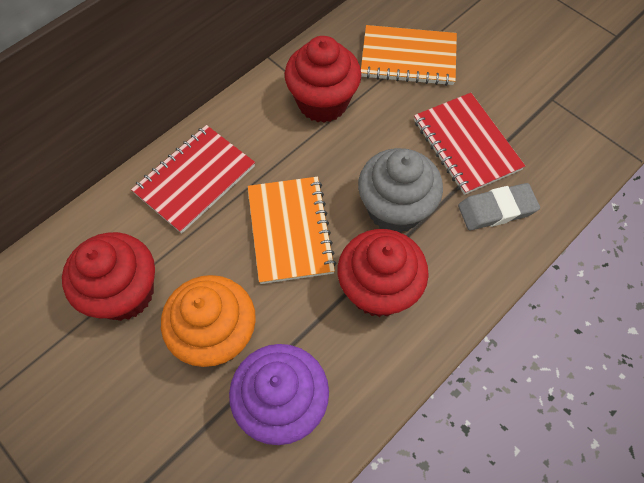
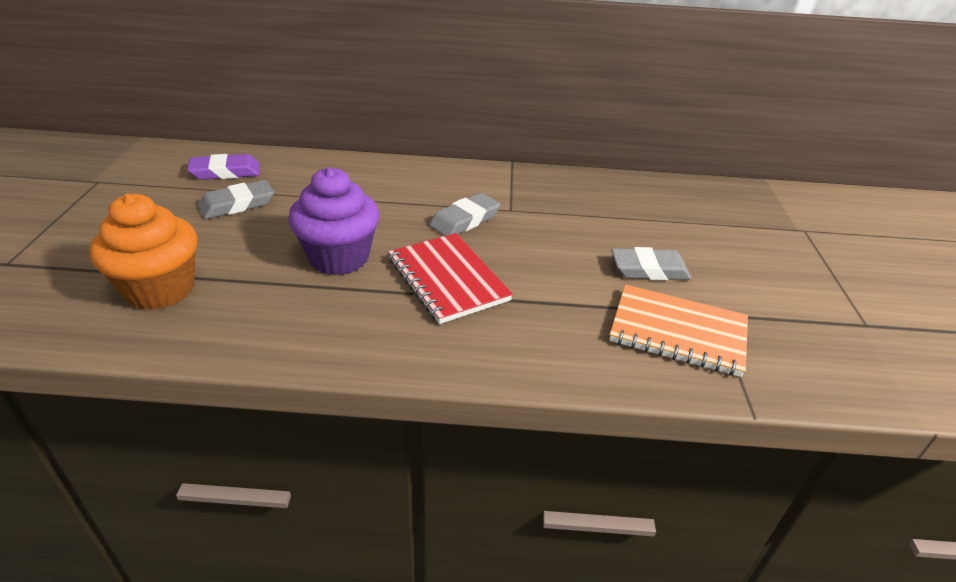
grey cupcake: [358,148,443,233] = 1 -> none = 0
grey eraser: [458,183,540,230] = 1 -> [198,180,274,219] [429,193,500,236] [611,247,692,280] = 3
orange notebook: [248,177,336,284] [361,25,457,86] = 2 -> [609,284,748,377] = 1
purple eraser: none = 0 -> [187,154,260,180] = 1
red cupcake: [62,232,155,321] [285,36,361,123] [338,229,429,317] = 3 -> none = 0
red notebook: [131,125,255,234] [414,93,525,195] = 2 -> [388,233,513,324] = 1

